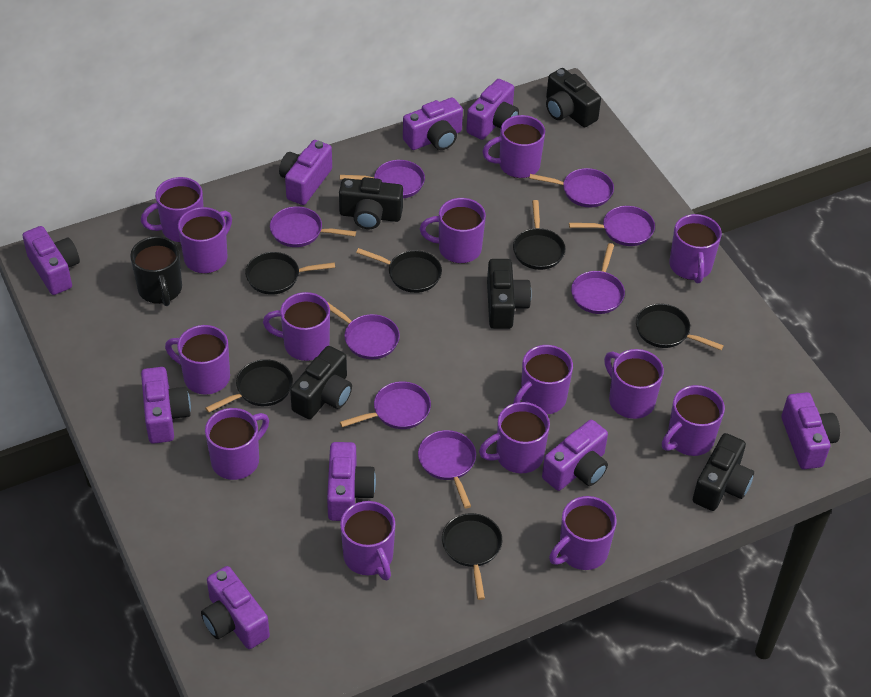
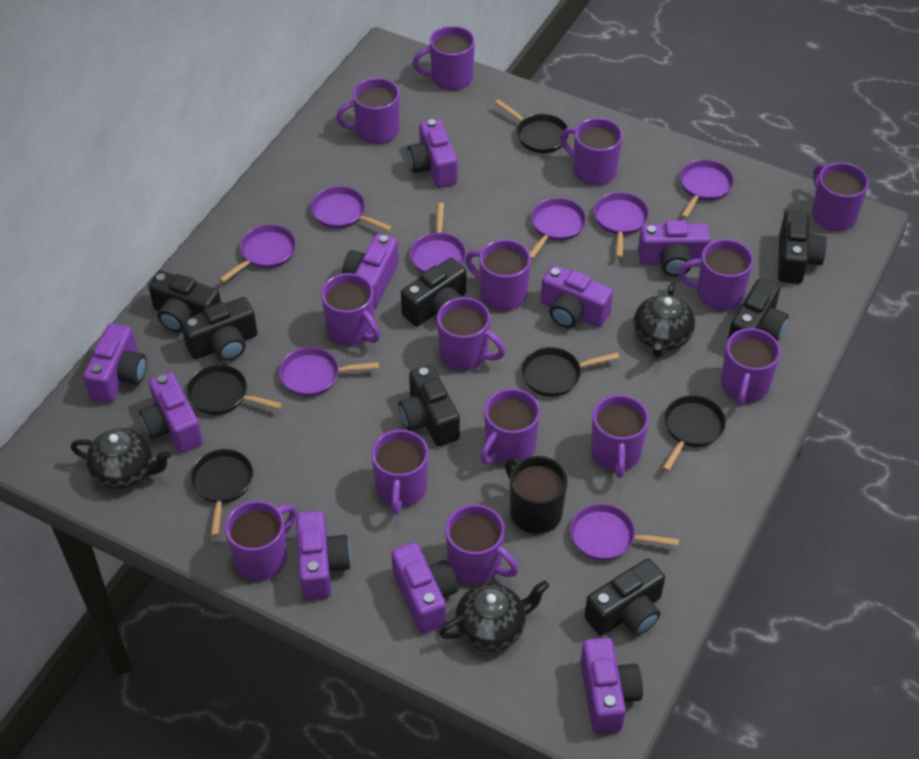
black camera: [290,346,352,419] [339,177,403,229] [487,259,532,329] [546,68,601,127] [693,433,754,511] = 5 -> [148,270,221,332] [181,297,258,361] [399,365,460,446] [401,258,466,326] [585,559,665,636] [727,278,789,342] [778,210,827,284] = 7
black pan: [205,359,293,413] [245,252,335,295] [356,248,442,293] [442,513,502,600] [513,200,565,270] [636,304,724,350] = 6 -> [187,364,282,415] [190,449,253,537] [495,99,569,153] [521,347,620,397] [662,395,726,471] = 5
black teapot: none = 0 -> [71,428,171,489] [439,580,549,652] [634,283,695,358] = 3

